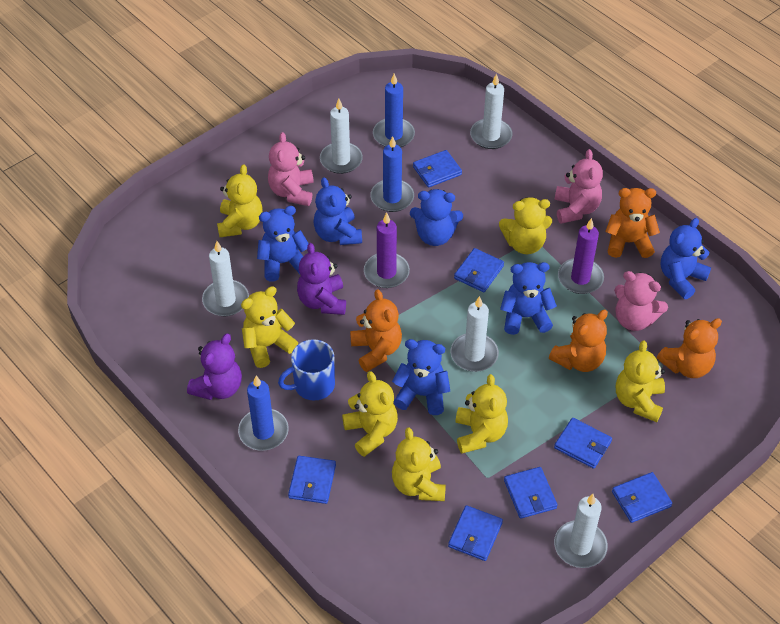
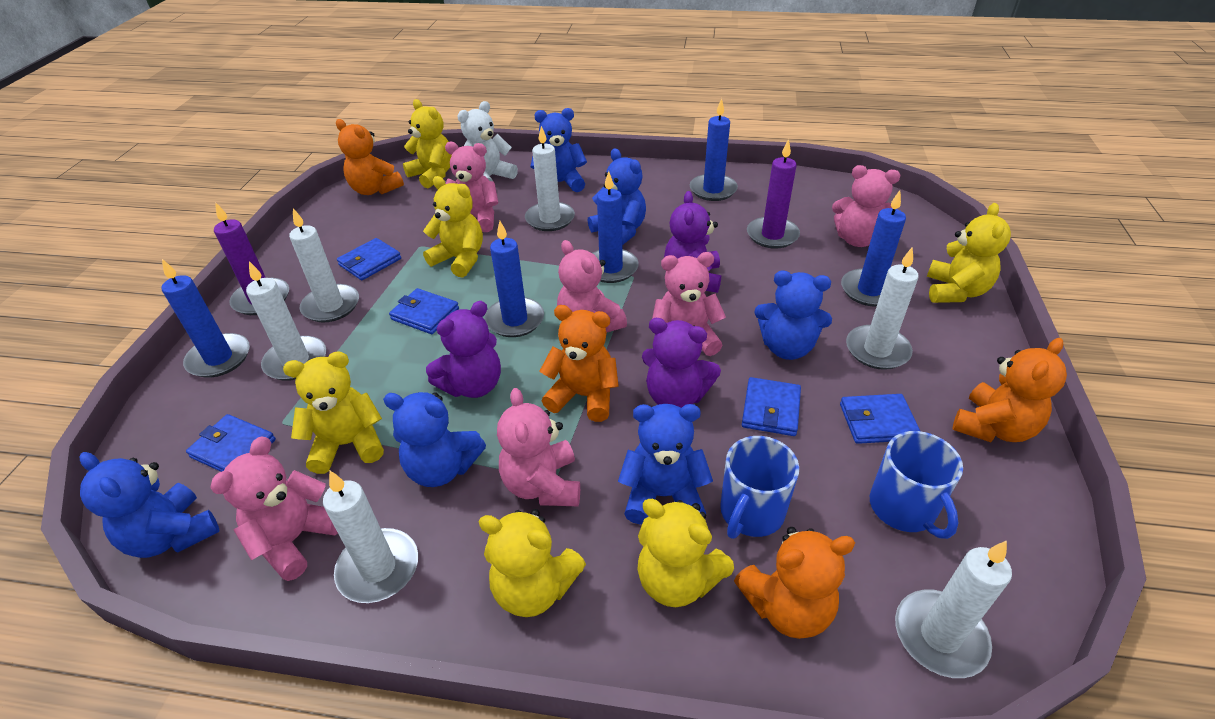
blue candle: [238,375,289,451] [370,136,414,212] [373,73,415,147] = 3 -> [162,259,250,378] [485,221,544,337] [592,171,639,283] [690,98,738,201] [841,190,906,307] = 5
blue mug: [278,339,335,401] = 1 -> [720,436,799,539] [870,431,963,539] = 2
blue wallet: [288,456,336,504] [413,150,462,188] [448,505,503,561] [454,248,504,292] [504,467,557,519] [554,418,612,469] [612,472,672,523] = 7 -> [186,414,276,472] [337,238,401,280] [389,288,459,334] [742,377,801,436] [840,394,920,444] = 5
pink teddy bear: [268,132,314,206] [555,149,603,224] [614,271,668,331] = 3 -> [210,437,338,581] [445,142,498,232] [497,388,580,506] [557,240,627,332] [652,252,726,356] [832,165,900,247] = 6
purple teddy bear: [187,334,242,400] [297,243,346,315] = 2 -> [426,301,501,398] [642,318,721,408] [664,191,721,293] = 3
white candle: [202,241,249,316] [320,99,363,174] [450,296,499,372] [470,73,512,149] [554,494,608,568] = 5 -> [246,261,326,381] [289,208,359,322] [323,471,418,603] [525,126,575,231] [846,247,919,370] [895,540,1012,678] = 6
white teddy bear: none = 0 -> [457,101,518,181] = 1
yellow teddy bear: [217,165,263,237] [241,286,298,368] [342,371,398,457] [392,428,446,501] [455,374,508,453] [499,197,552,254] [616,340,665,422] = 7 -> [283,351,384,474] [403,99,452,188] [423,176,483,278] [479,509,586,617] [638,499,734,607] [927,203,1011,303] = 6

